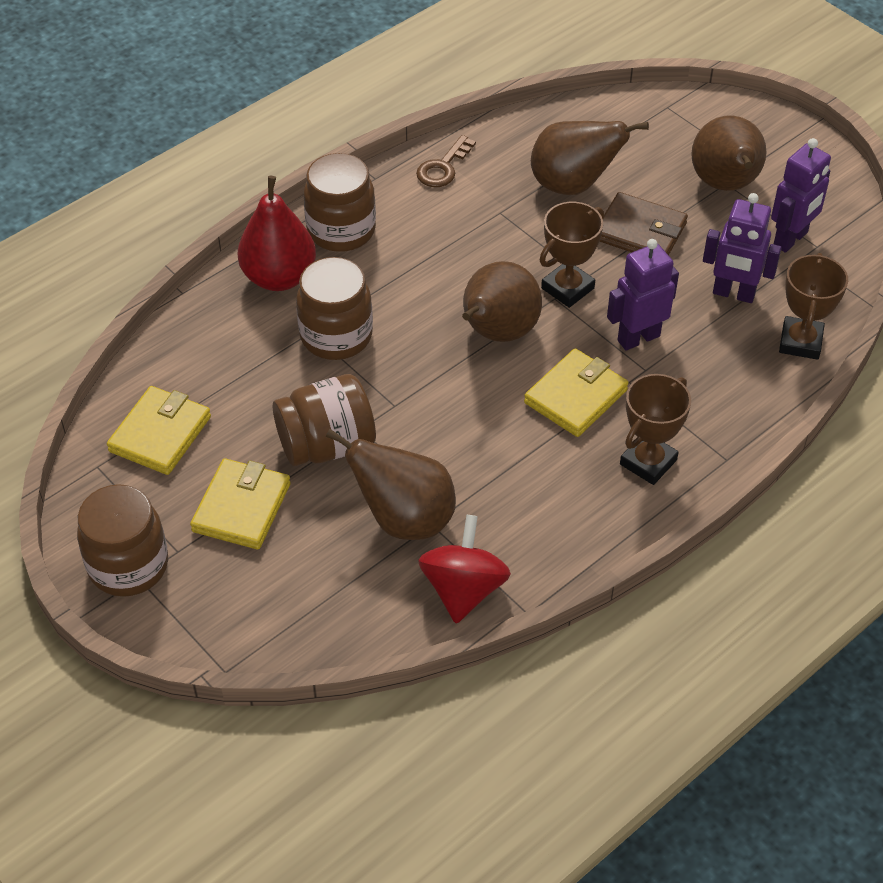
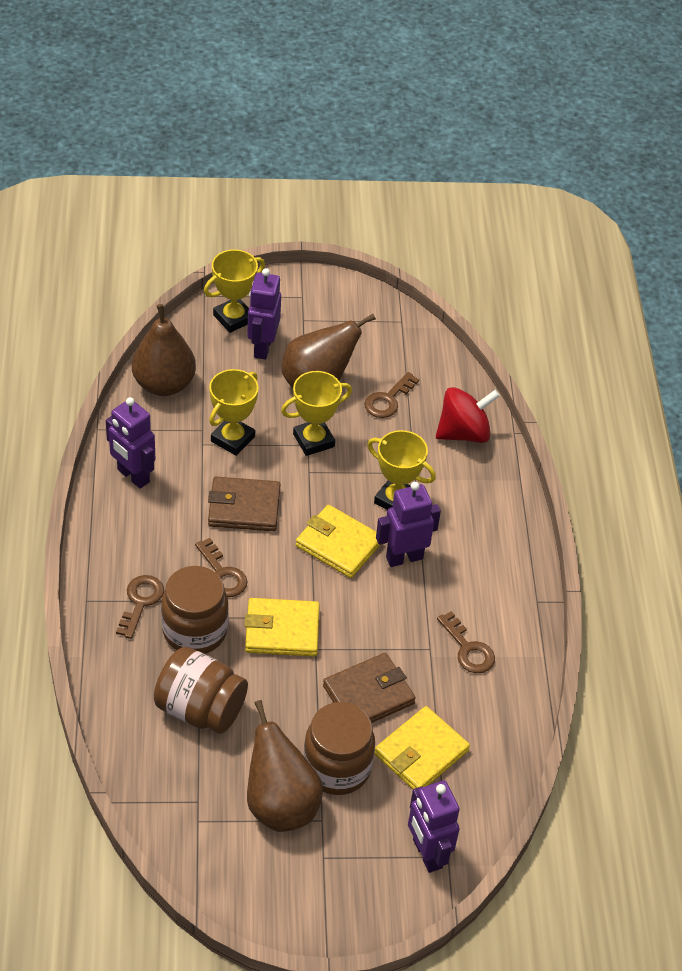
brown jar: [77,484,168,597] [273,374,376,466] [296,257,373,360] [304,153,376,252] = 4 -> [154,647,248,734] [161,566,229,654] [303,702,375,795] = 3
brown key: [416,135,476,187] = 1 -> [116,575,164,639] [195,538,247,597] [364,372,419,418] [437,611,495,673] = 4
brown pear: [326,429,456,540] [462,261,542,342] [531,121,649,195] [691,115,766,191] = 4 -> [132,304,196,396] [247,700,323,832] [282,314,376,388] = 3
brown trophy: [540,202,604,308] [620,374,691,485] [779,253,848,360] = 3 -> none = 0
brown wallet: [599,192,688,255] = 1 -> [208,477,280,531] [323,653,416,723] = 2
purple robot: [607,239,679,350] [703,193,781,303] [771,138,831,253] = 3 -> [106,397,155,489] [247,268,281,360] [376,482,441,567] [408,781,460,873] = 4
red pear: [238,176,316,291] = 1 -> none = 0
yellow trophy: none = 0 -> [204,250,265,333] [209,369,258,456] [281,371,352,456] [367,430,436,510] = 4

